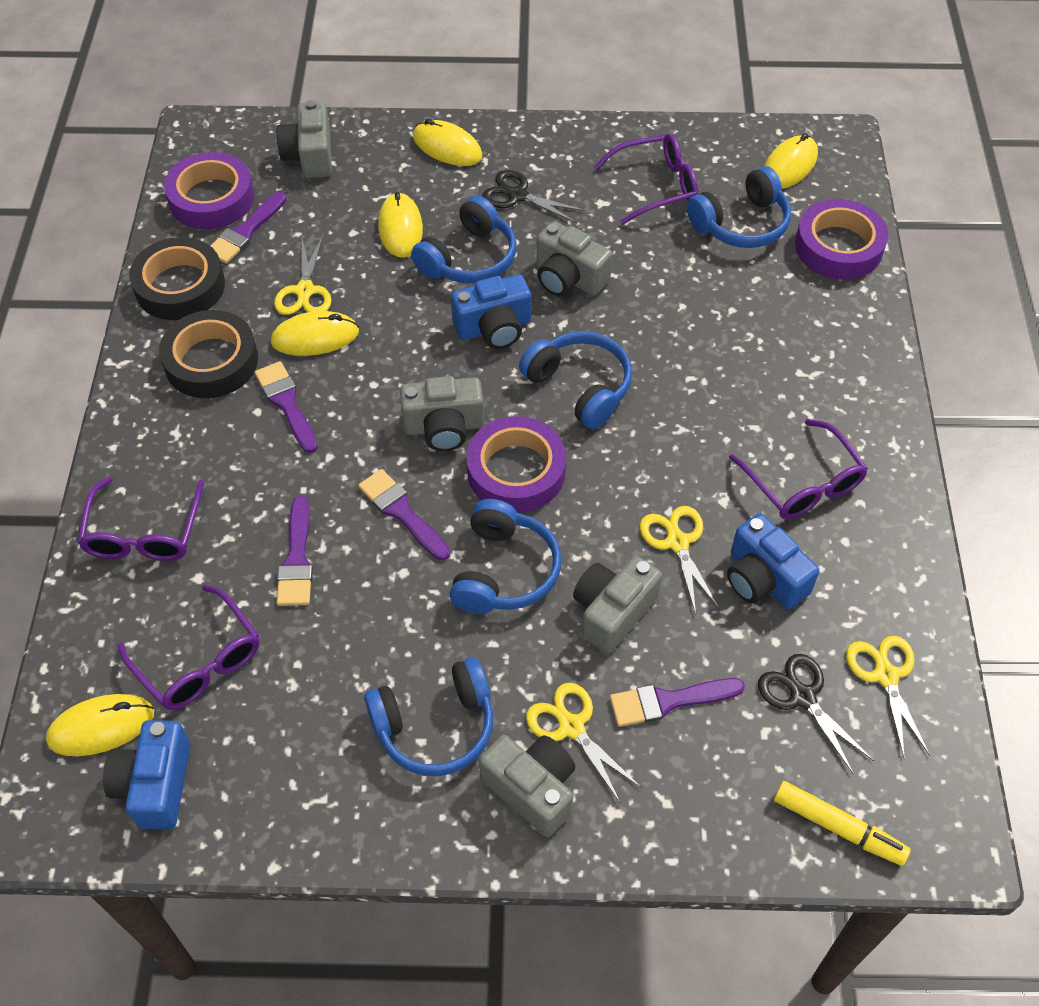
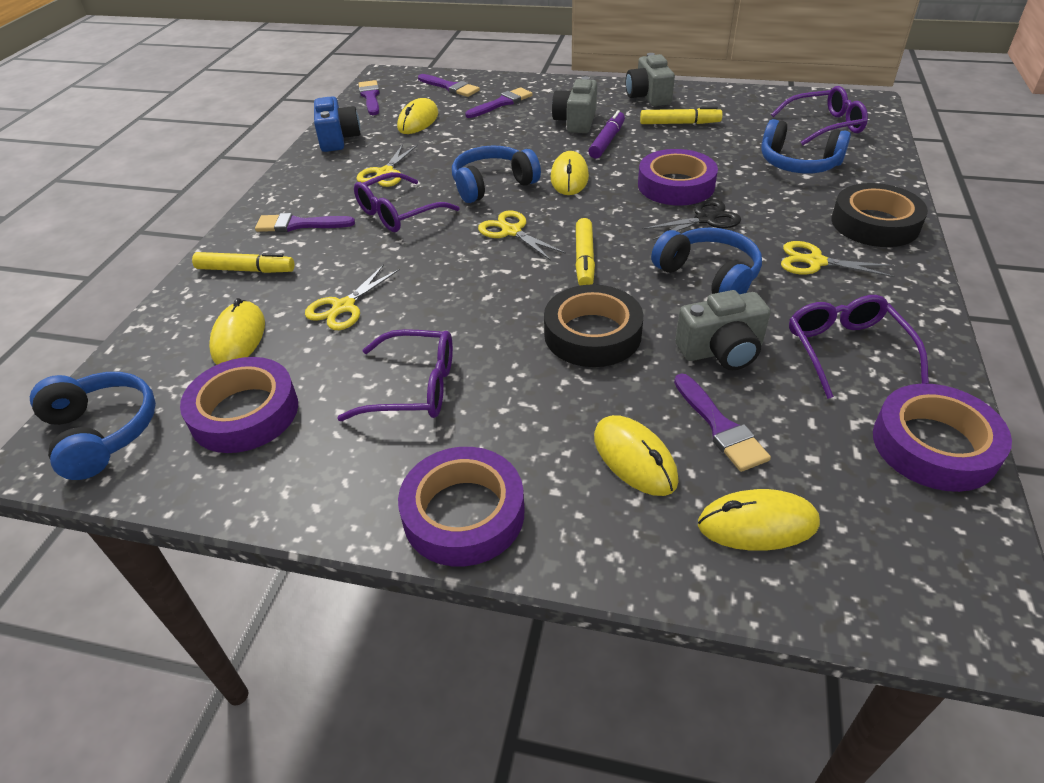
black scissors: [482,170,586,223] [758,654,874,775] = 2 -> [642,200,741,240] = 1
blue camera: [103,720,190,829] [451,274,531,349] [727,513,819,609] = 3 -> [314,96,360,152] = 1
blue headphones: [364,657,494,776] [411,195,516,283] [449,499,561,614] [519,331,632,429] [687,166,791,248] = 5 -> [30,372,156,480] [452,146,541,203] [651,228,762,294] [761,119,851,173] = 4
grey camera: [276,100,332,178] [400,376,484,451] [479,735,576,837] [537,221,612,296] [573,556,662,654] = 5 -> [552,76,597,133] [625,53,675,106] [675,290,771,370] = 3
purple marker: none = 0 -> [588,110,625,159] = 1
purple tape: [164,152,255,229] [466,416,566,513] [795,199,888,279] = 3 -> [180,357,298,453] [398,447,524,567] [638,149,718,205] [873,384,1012,492] = 4
yellow marker: [774,781,911,866] = 1 -> [192,252,295,273] [575,218,595,286] [640,107,722,124] = 3

